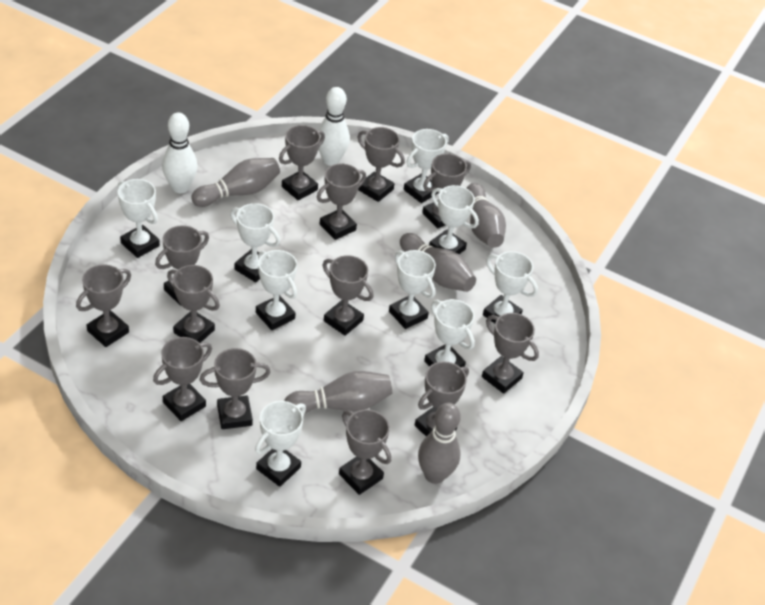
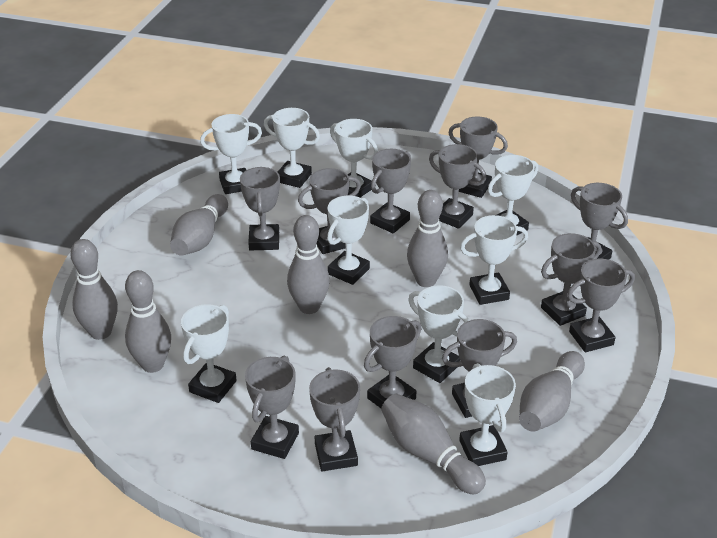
grey bowling pin: [191,158,280,207] [284,371,392,414] [400,233,476,292] [418,403,461,484] [467,183,506,248] = 5 -> [70,239,118,340] [125,270,171,373] [170,194,228,256] [287,215,330,314] [381,393,486,495] [407,190,448,287] [519,351,585,432] = 7
grey trophy: [76,265,131,347] [153,337,212,421] [155,225,209,306] [167,265,220,343] [200,348,270,429] [279,125,325,200] [317,164,366,240] [323,255,373,336] [339,409,392,495] [357,127,405,202] [415,361,469,436] [422,153,471,228] [482,313,539,394] = 13 -> [240,167,280,250] [245,356,299,459] [298,168,361,254] [309,367,360,471] [364,316,421,408] [370,149,411,233] [429,144,486,229] [442,319,517,418] [448,116,508,198] [541,233,601,326] [567,259,635,352] [571,183,628,260] = 12
white bowling pin: [162,113,198,193] [318,87,350,166] = 2 -> none = 0

